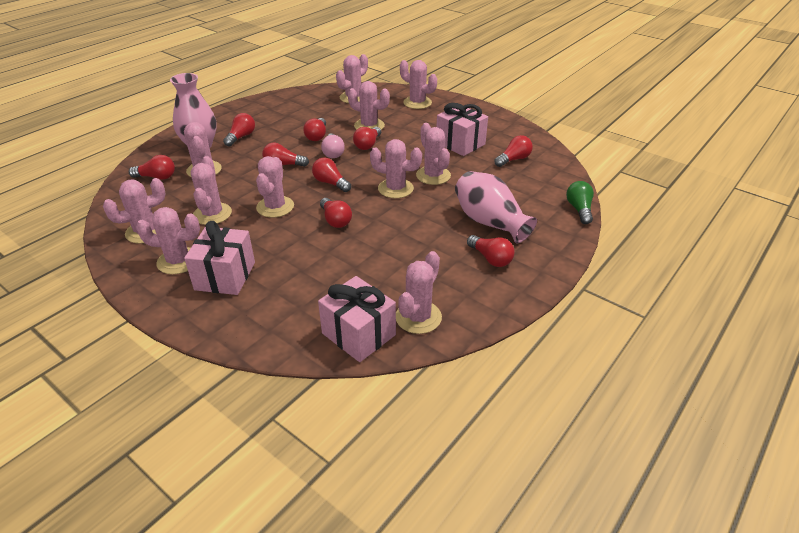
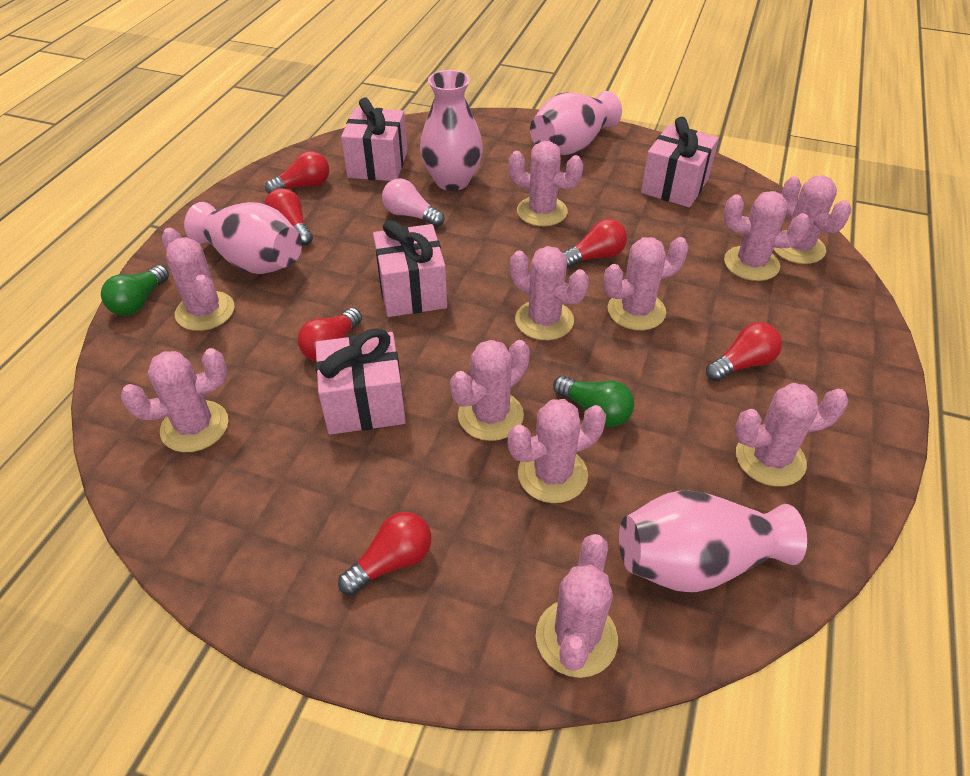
green light bulb: [566,181,594,224] = 1 -> [101,265,169,316] [553,376,634,427] = 2
pink gift: [184,221,255,295] [318,276,396,362] [436,103,488,156] = 3 -> [315,328,406,435] [341,97,407,181] [373,220,447,317] [641,117,719,207] = 4
pink vase: [170,73,217,148] [455,171,537,243] = 2 -> [184,202,302,274] [420,70,483,191] [530,91,622,155] [619,490,807,593] = 4
red light bulb: [129,155,175,180] [223,113,255,147] [262,143,309,167] [303,118,326,141] [312,157,351,192] [320,198,352,228] [353,127,381,150] [467,235,514,267] [494,135,533,167] = 9 -> [264,188,313,246] [265,151,329,193] [298,308,362,361] [338,512,431,595] [562,219,627,268] [706,322,782,381] = 6

